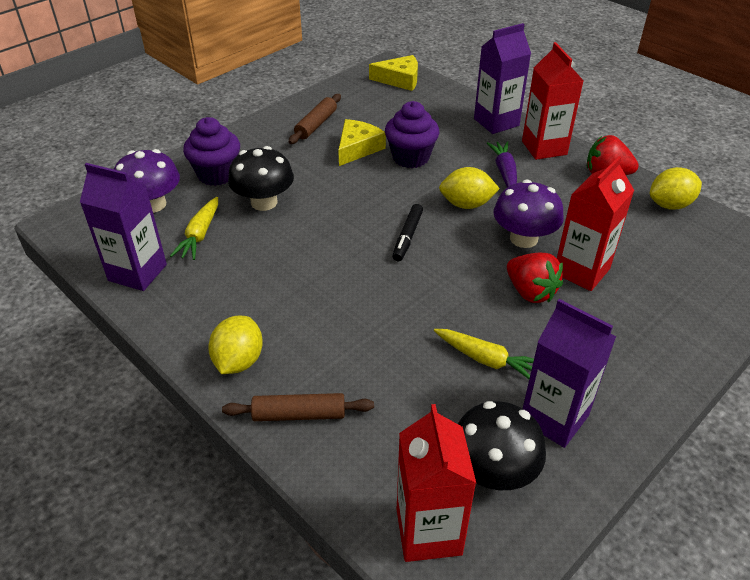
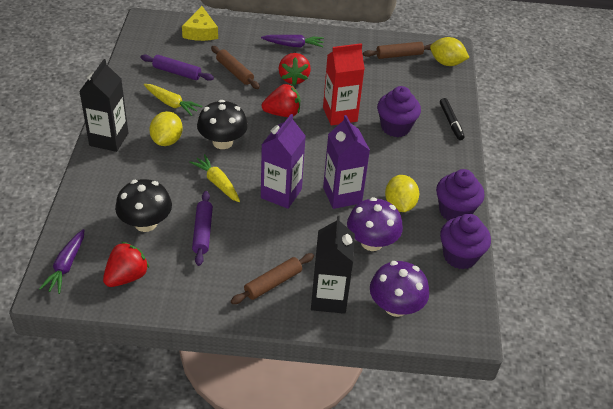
black carton: none = 0 -> [79,59,128,152] [311,216,355,314] = 2
brown rolling pin: [222,393,374,421] [289,94,341,144] = 2 -> [211,46,260,89] [231,253,314,304] [363,42,431,59] = 3
purple carrot: [487,141,517,188] = 1 -> [39,229,84,294] [261,35,324,47] = 2
purple carton: [80,163,167,291] [474,23,531,134] [523,299,617,448] = 3 -> [261,114,306,209] [323,115,370,209] = 2
purple cupcake: [183,117,240,186] [385,101,439,168] = 2 -> [377,86,421,137] [436,169,485,221] [440,214,491,269] = 3
purple rolling pin: none = 0 -> [141,54,214,81] [192,191,213,266] = 2
red carton: [397,404,476,562] [522,42,583,160] [557,156,635,291] = 3 -> [323,43,365,125] = 1
red strawberry: [507,253,563,303] [587,135,639,175] = 2 -> [103,242,149,287] [262,84,300,117] [279,53,311,86] = 3
yellow cheese: [338,119,386,166] [369,55,418,91] = 2 -> [182,6,218,41] = 1

